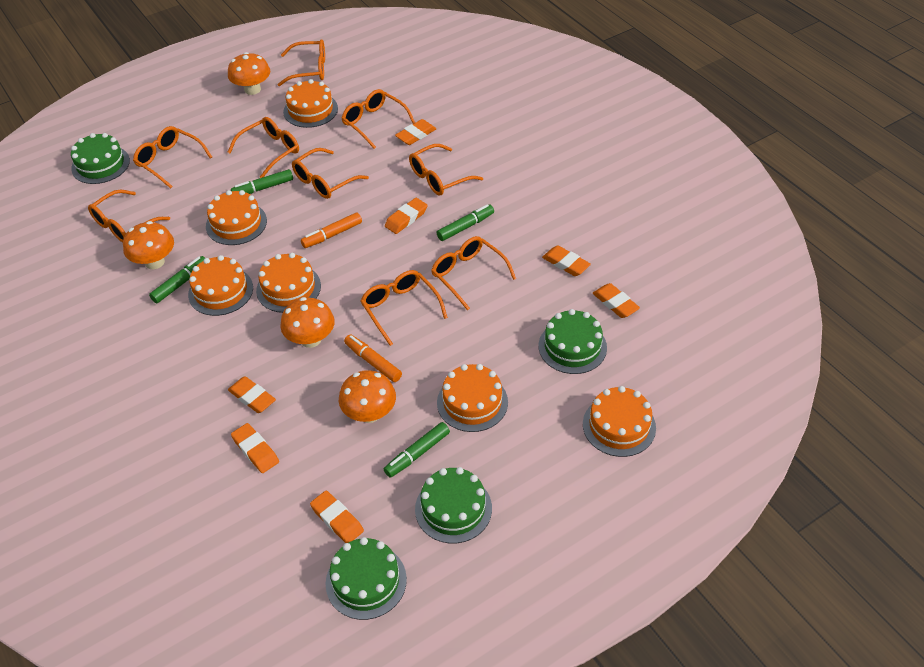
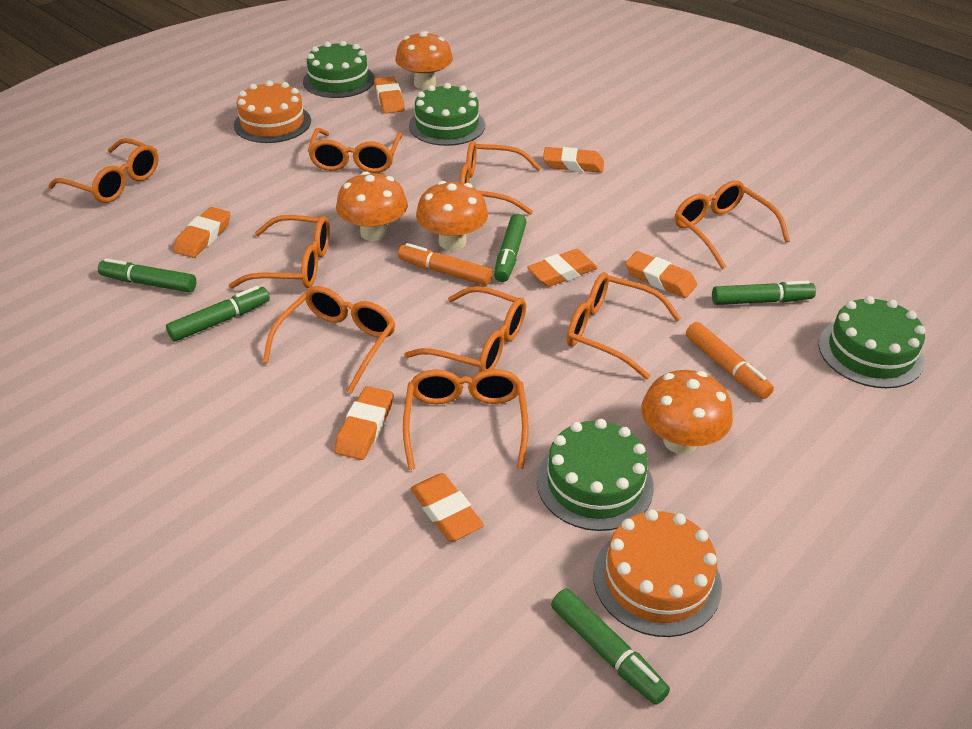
green marker: [149,256,205,303] [231,169,293,194] [384,422,450,478] [437,204,494,241] = 4 -> [98,258,197,292] [166,286,270,342] [494,214,527,282] [551,588,670,705] [712,281,816,305] = 5
orange cake: [188,255,253,316] [206,190,267,245] [256,253,321,313] [283,79,338,128] [437,364,508,432] [583,386,656,457] = 6 -> [234,80,311,143] [593,509,722,637] = 2

